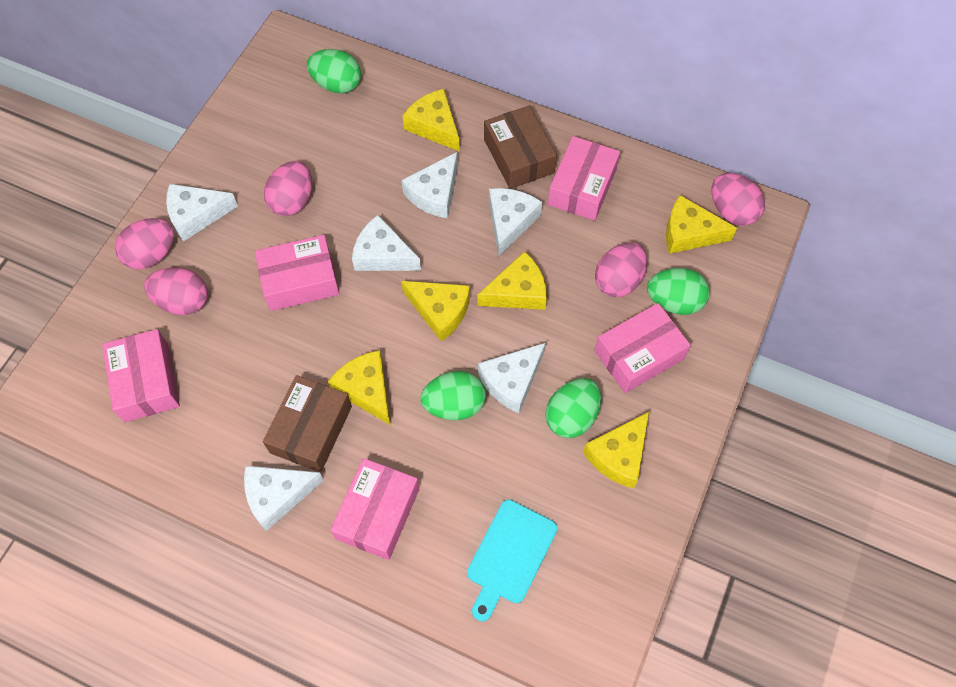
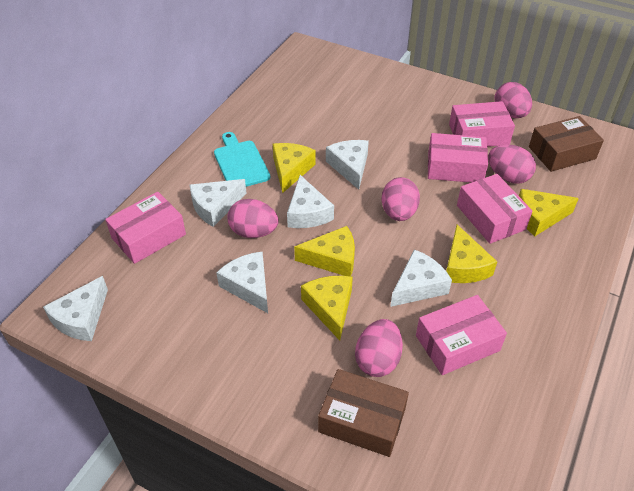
green egg: [307,49,361,94] [420,371,486,420] [545,378,601,438] [647,268,710,315] = 4 -> none = 0
yellow cheese: [328,350,390,425] [401,281,470,342] [403,89,460,152] [478,251,547,310] [583,412,649,488] [666,195,737,254] = 6 -> [273,143,316,193] [294,226,355,276] [301,276,353,341] [446,225,497,283] [519,189,579,236] = 5

